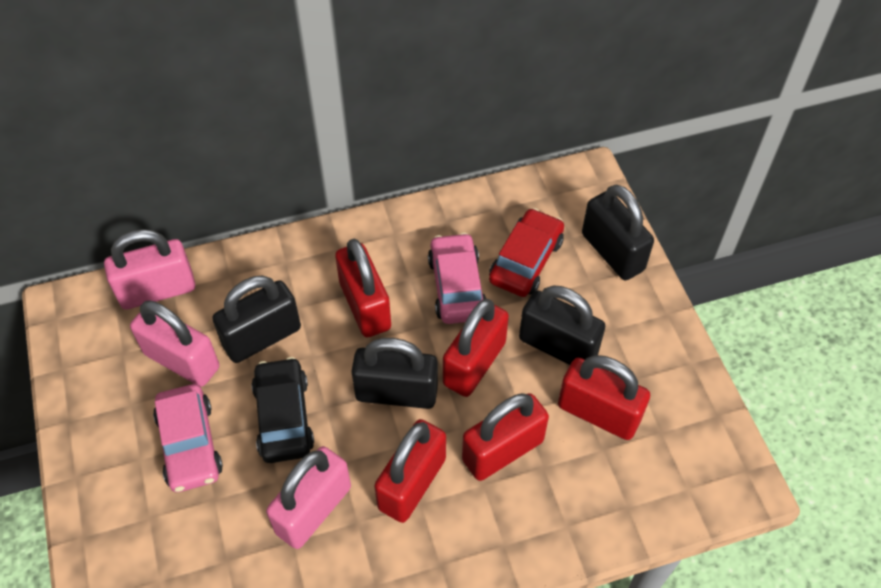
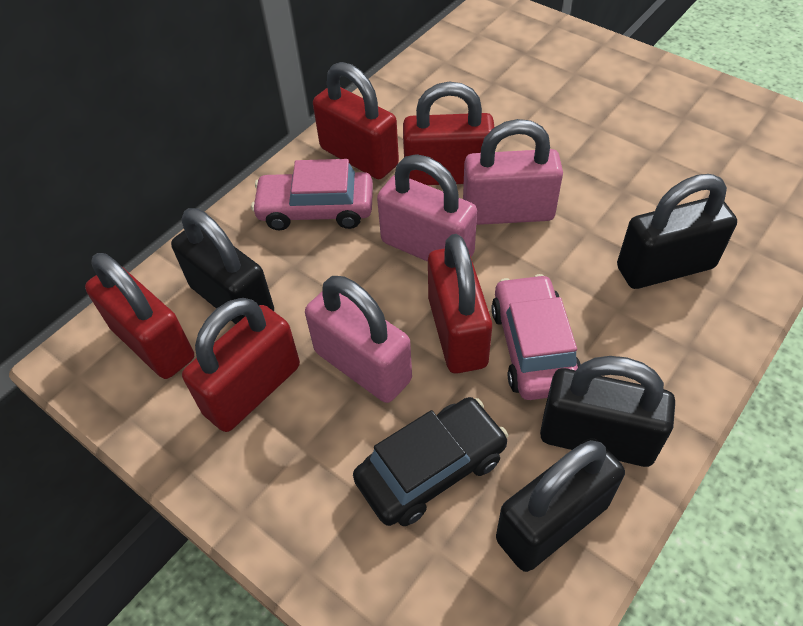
red car: [489,208,564,297] = 1 -> none = 0

